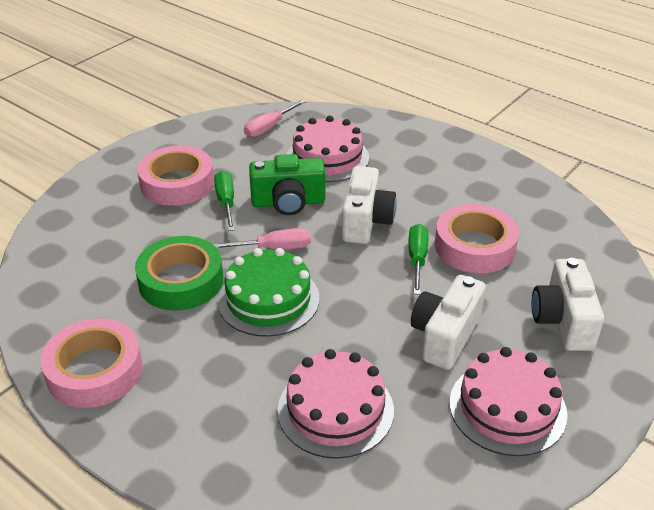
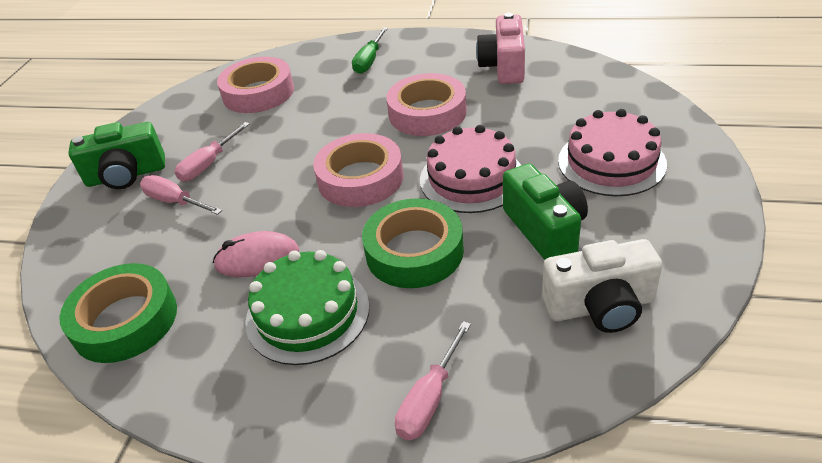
green camera: [249,154,325,215] = 1 -> [68,122,165,189] [503,164,588,260] = 2
green screwdriver: [214,171,235,231] [408,224,429,295] = 2 -> [352,27,388,74] = 1
green tape: [135,236,223,311] = 1 -> [59,263,177,363] [362,198,464,288] = 2
pink cake: [277,349,394,459] [287,116,369,182] [450,347,568,456] = 3 -> [420,125,521,213] [558,109,667,196] = 2
pink camera: none = 0 -> [476,13,525,84] = 1
pink mouse: none = 0 -> [213,231,299,277] = 1
pink screwdriver: [213,228,311,249] [244,99,306,137] = 2 -> [140,175,222,215] [174,122,250,182] [395,321,471,440] = 3
white camera: [342,166,397,244] [411,275,486,370] [532,258,604,351] = 3 -> [542,239,662,333] = 1

